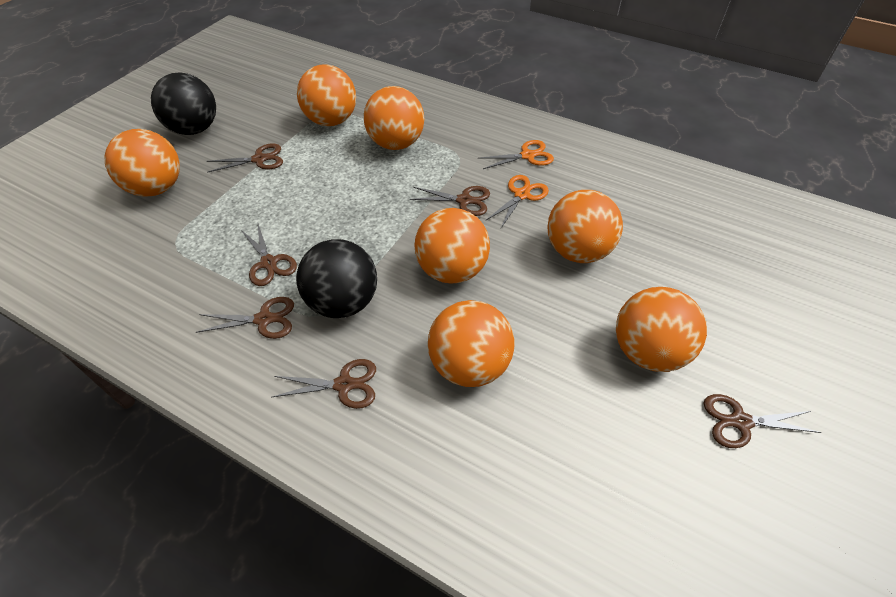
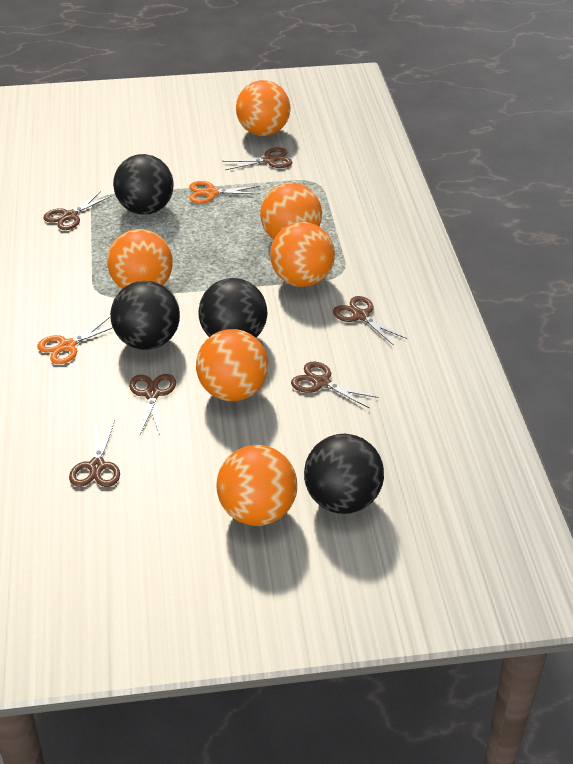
black ball: [151,73,216,135] [296,239,377,318] = 2 -> [110,281,180,350] [113,154,173,215] [198,278,267,338] [304,434,384,514] = 4
orange ball: [104,129,180,197] [297,64,356,126] [363,86,424,150] [414,208,490,284] [428,300,515,387] [547,190,623,263] [616,287,707,372] = 7 -> [107,229,173,289] [196,329,268,401] [217,445,297,526] [236,80,290,136] [260,183,322,239] [270,222,335,287] = 6

